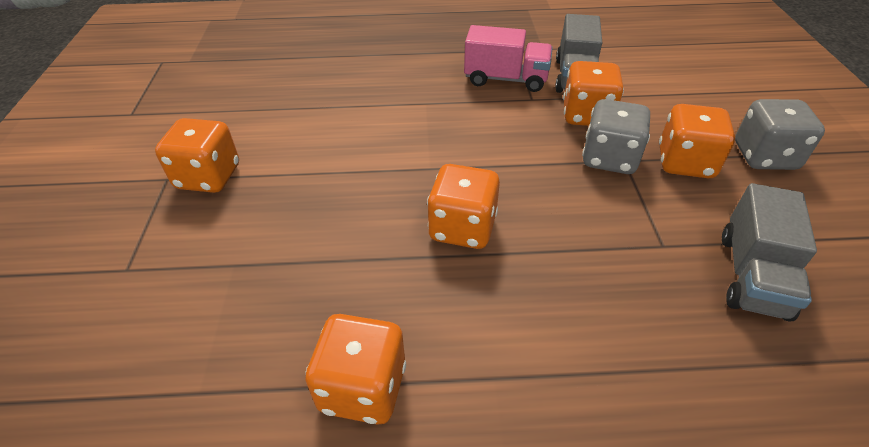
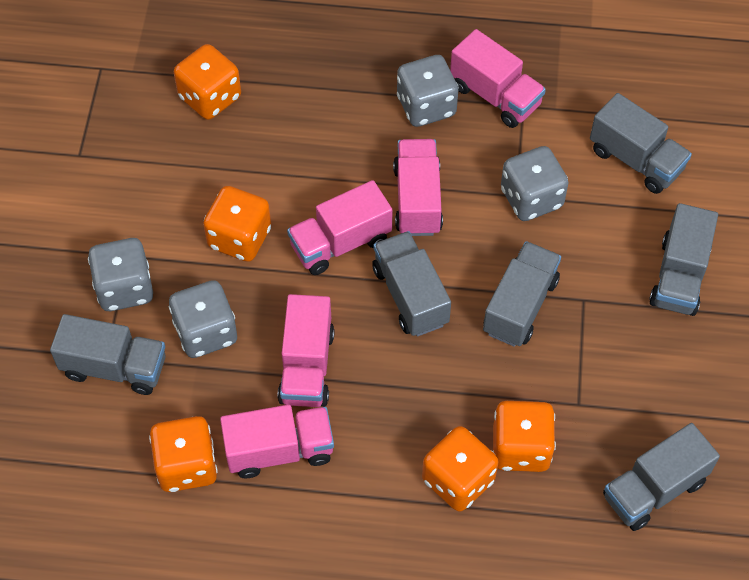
grey dice: [582,99,650,174] [735,99,825,170] = 2 -> [88,238,153,311] [169,280,237,358] [397,55,458,127] [501,146,569,221] = 4
grey truck: [555,14,602,93] [722,183,817,321] = 2 -> [50,314,165,395] [372,231,451,336] [483,241,561,347] [590,93,692,194] [603,423,720,531] [649,203,718,316] = 6
pink truck: [464,25,553,92] = 1 -> [220,405,334,478] [278,294,334,407] [287,180,392,275] [393,139,443,236] [450,29,546,128] = 5

